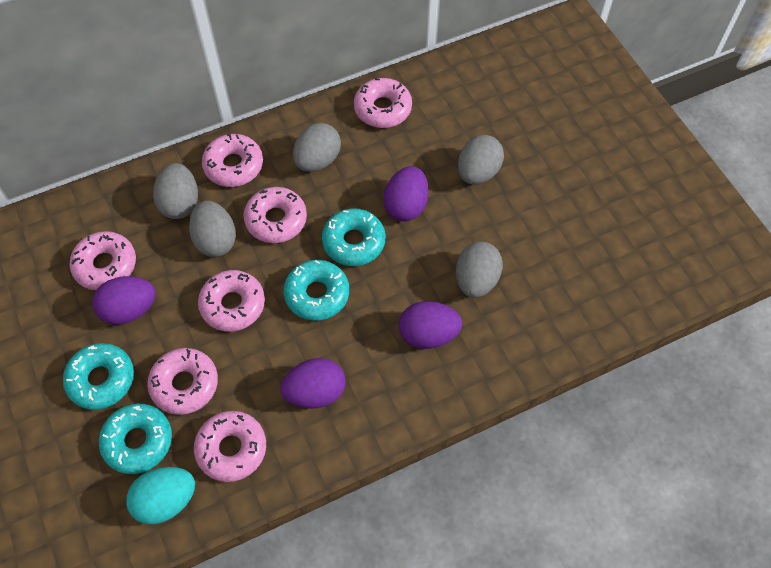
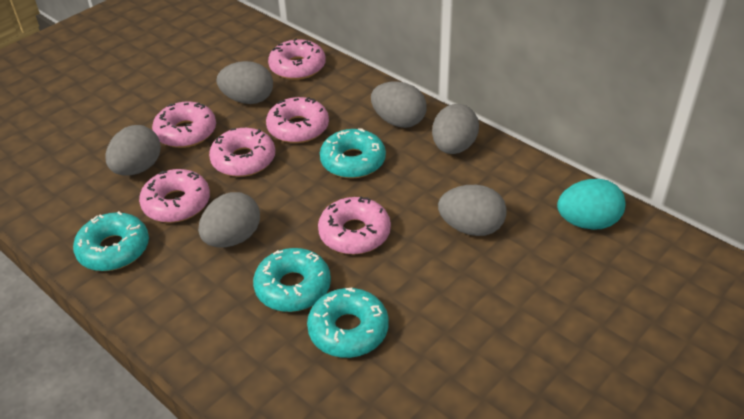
grey egg: [153,163,198,219] [189,201,236,257] [293,123,341,172] [456,241,503,298] [458,135,504,185] = 5 -> [105,125,161,176] [198,192,260,247] [217,61,273,104] [371,81,427,128] [432,104,479,154] [438,185,507,236] = 6
pink donut: [69,231,136,290] [147,348,218,415] [194,411,266,482] [198,270,265,332] [202,133,263,187] [244,187,307,243] [354,78,412,128] = 7 -> [139,169,210,223] [152,101,216,148] [209,128,275,177] [266,97,329,143] [268,38,326,80] [318,197,391,254] = 6
purple egg: [92,276,156,325] [280,358,346,409] [383,166,429,221] [399,301,462,349] = 4 -> none = 0

